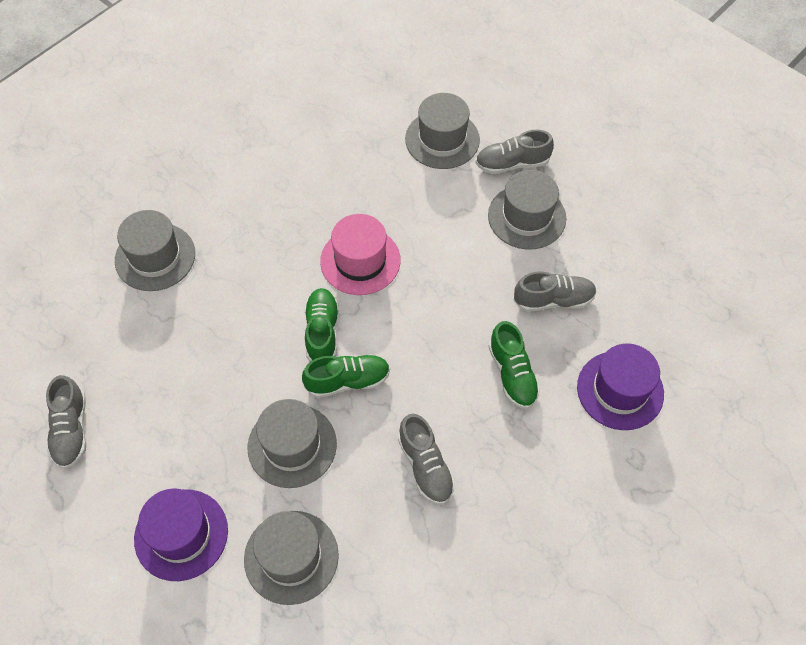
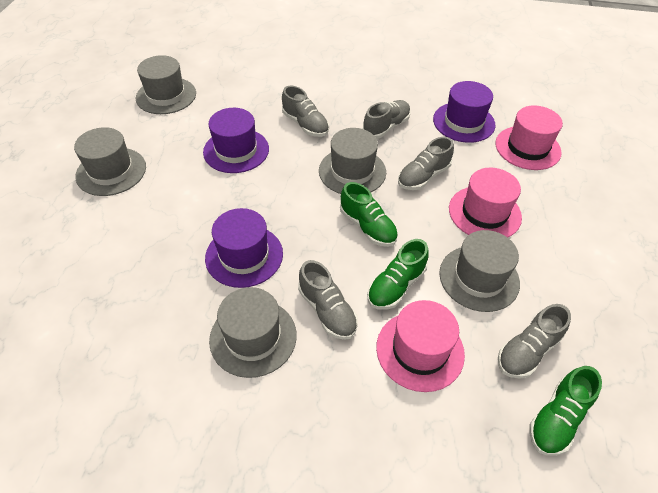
grey shoe: [46,375,86,469] [398,414,455,505] [475,130,554,174] [514,272,597,312] = 4 -> [282,86,329,137] [298,260,358,340] [363,100,411,139] [398,137,454,190] [498,304,571,379] = 5
pink hat: [320,214,401,295] = 1 -> [376,300,465,392] [449,168,522,238] [495,106,563,170] = 3
purple hat: [134,488,228,581] [577,343,664,430] = 2 -> [203,108,269,173] [205,208,283,288] [433,81,495,143] = 3

